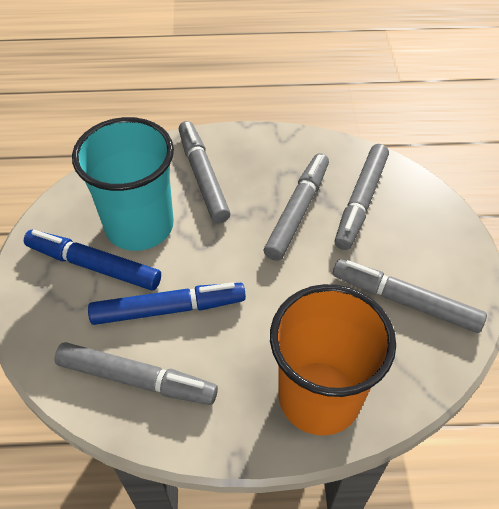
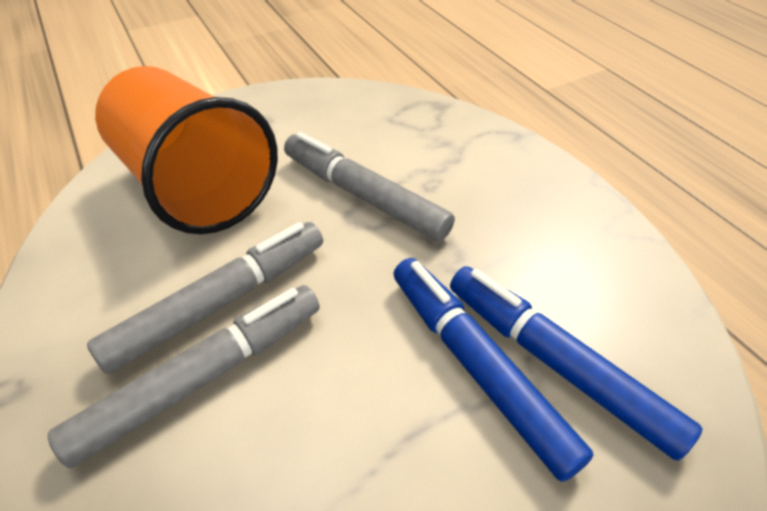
grey marker: [54,342,218,405] [179,121,231,223] [264,153,329,261] [333,259,487,333] [335,144,389,250] = 5 -> [48,285,320,468] [87,222,323,374] [284,132,455,241] = 3
turquoise cup: [72,117,174,251] = 1 -> none = 0

